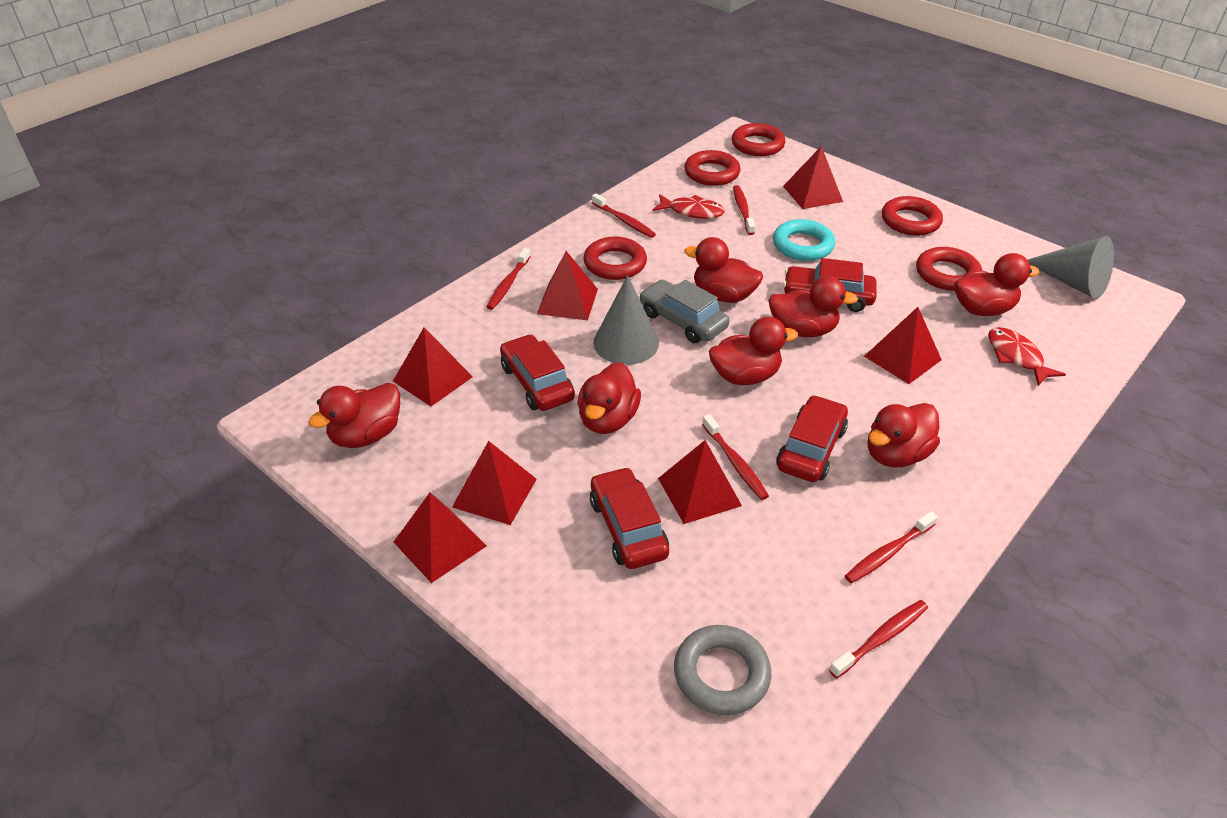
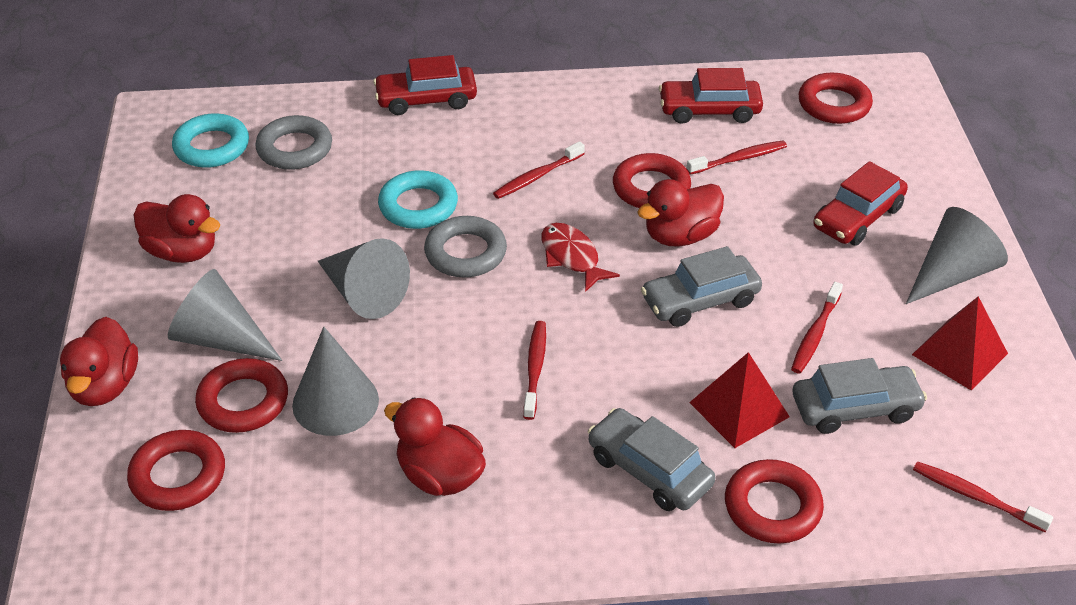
grey car: [639,280,729,343] = 1 -> [588,408,715,511] [641,246,762,327] [793,358,927,434] = 3
grey cone: [593,275,659,365] [1028,236,1114,299] = 2 -> [168,269,282,361] [292,327,379,436] [318,238,410,319] [906,207,1008,304] = 4
grey ring: [674,625,771,715] = 1 -> [255,115,332,170] [424,216,507,278] = 2
red car: [500,334,575,411] [590,467,669,569] [776,395,848,482] [783,258,876,312] = 4 -> [373,55,477,115] [659,68,763,124] [813,161,908,246] = 3
red duck: [308,383,400,448] [578,362,641,434] [684,237,763,303] [709,317,798,385] [769,276,858,337] [868,403,940,467] [954,253,1039,316] = 7 -> [60,317,138,406] [133,194,220,263] [384,397,486,496] [637,179,724,247] = 4
red fish: [652,194,725,219] [988,327,1066,386] = 2 -> [541,223,620,292] = 1
red pyramid: [393,327,473,406] [394,493,487,583] [452,441,537,525] [537,251,598,321] [658,440,742,524] [783,146,843,209] [864,307,942,384] = 7 -> [689,352,790,448] [912,297,1008,390] = 2
red toothbrush: [486,248,531,310] [592,193,656,238] [702,414,769,500] [733,185,755,235] [829,600,928,678] [845,511,938,583] = 6 -> [493,141,585,199] [523,321,546,420] [686,141,787,175] [791,282,843,374] [913,461,1053,533] = 5
turquoise ring: [773,219,835,261] = 1 -> [172,113,249,168] [378,170,458,229] = 2

